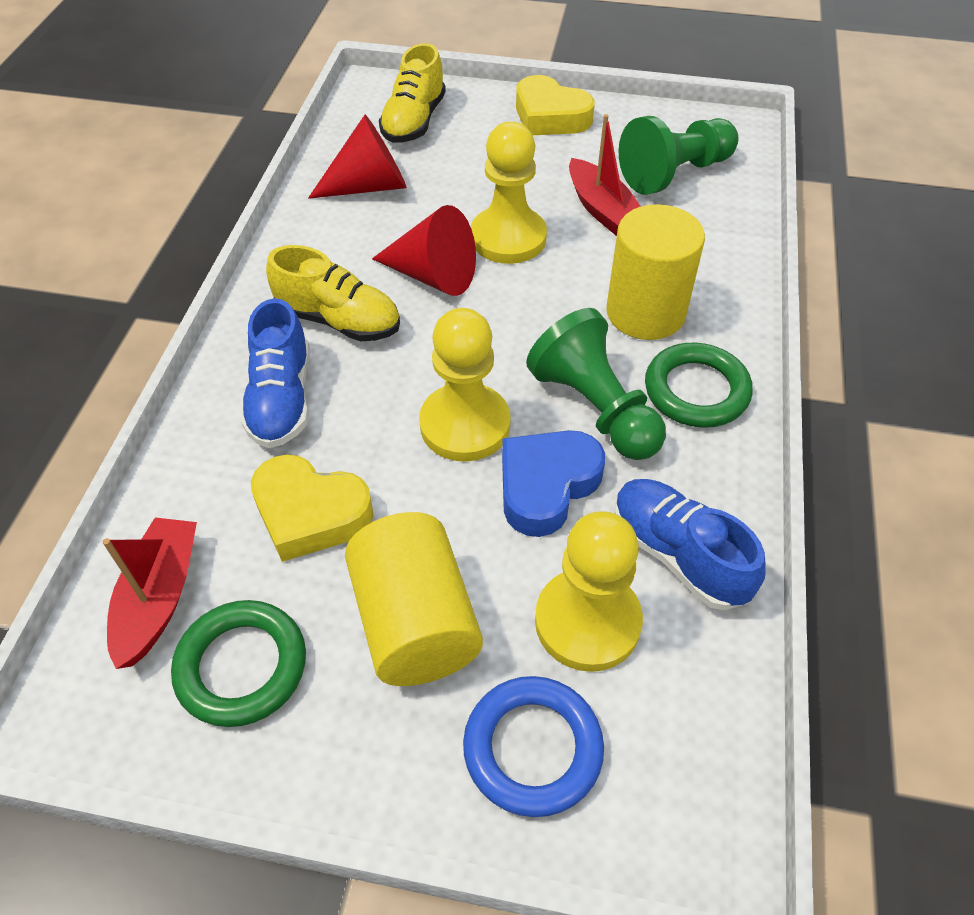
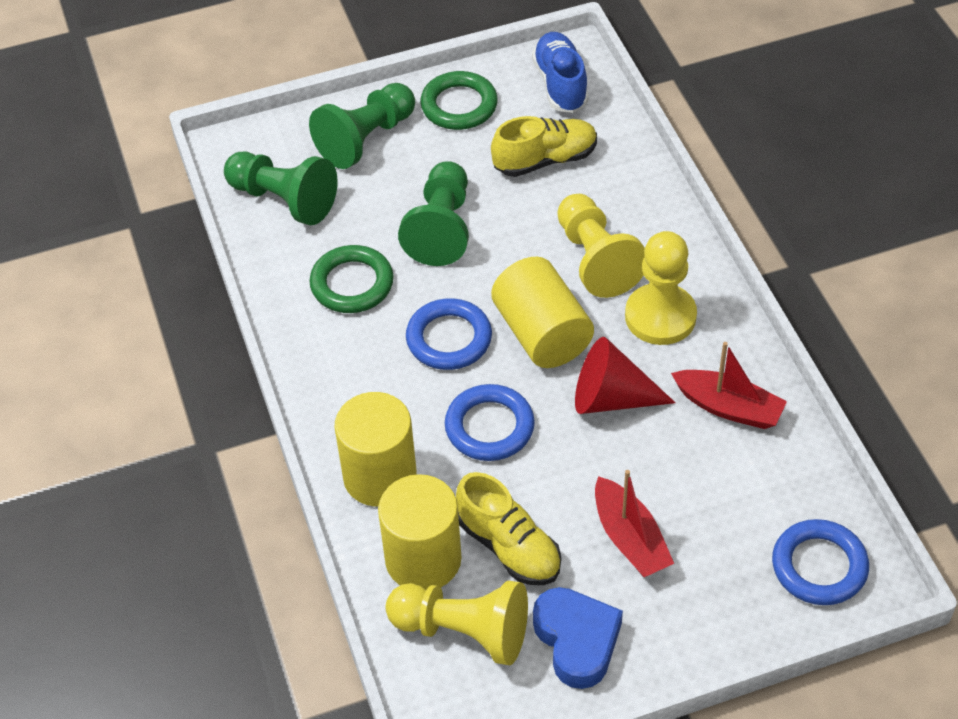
blue ring: [463,676,604,817] = 1 -> [406,298,492,370] [445,384,535,461] [772,519,869,605] = 3
blue shoe: [240,298,310,448] [614,479,765,610] = 2 -> [532,32,589,113] = 1
green pawn: [526,308,666,460] [619,116,738,195] = 2 -> [224,151,338,225] [309,83,415,169] [398,161,469,266] = 3
red cone: [308,115,407,199] [372,205,476,296] = 2 -> [575,337,676,414] = 1
yellow cylinder: [345,512,483,686] [606,204,705,340] = 2 -> [334,392,417,507] [378,474,462,590] [491,257,594,368] = 3
yellow heart: [251,454,374,562] [516,75,595,135] = 2 -> none = 0

